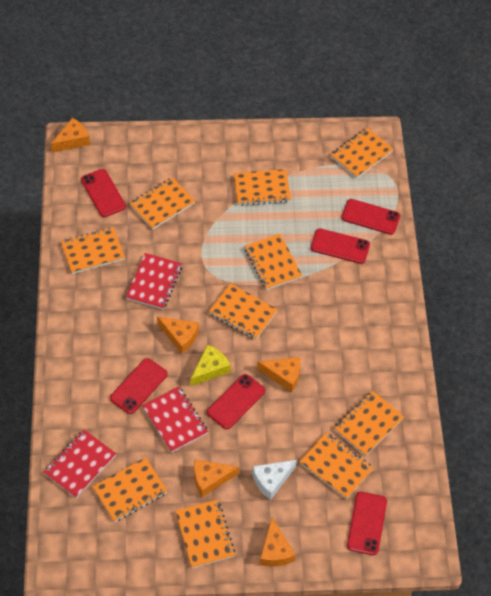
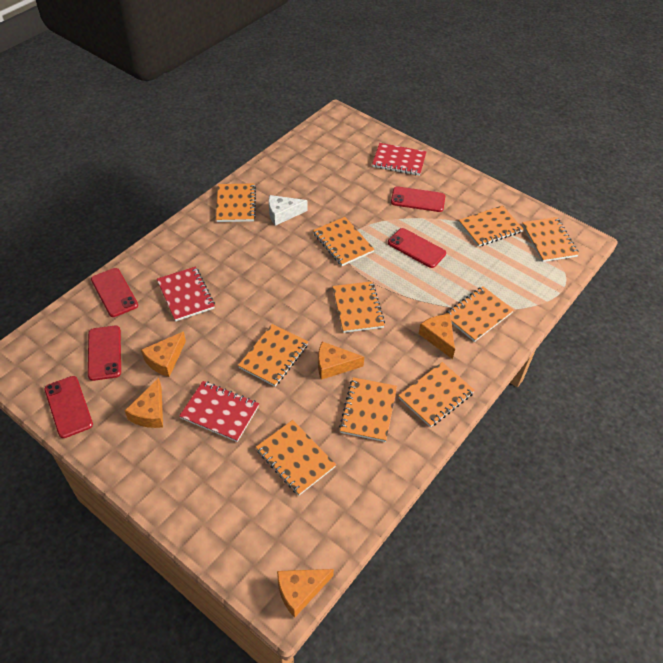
red phone: [81,169,126,217] [110,358,168,414] [207,374,265,429] [311,228,370,264] [342,199,400,235] [347,492,387,555] = 6 -> [44,376,93,438] [88,326,121,381] [91,268,138,317] [388,228,446,268] [391,186,445,212] = 5
yellow cheese: [190,344,231,386] = 1 -> none = 0

